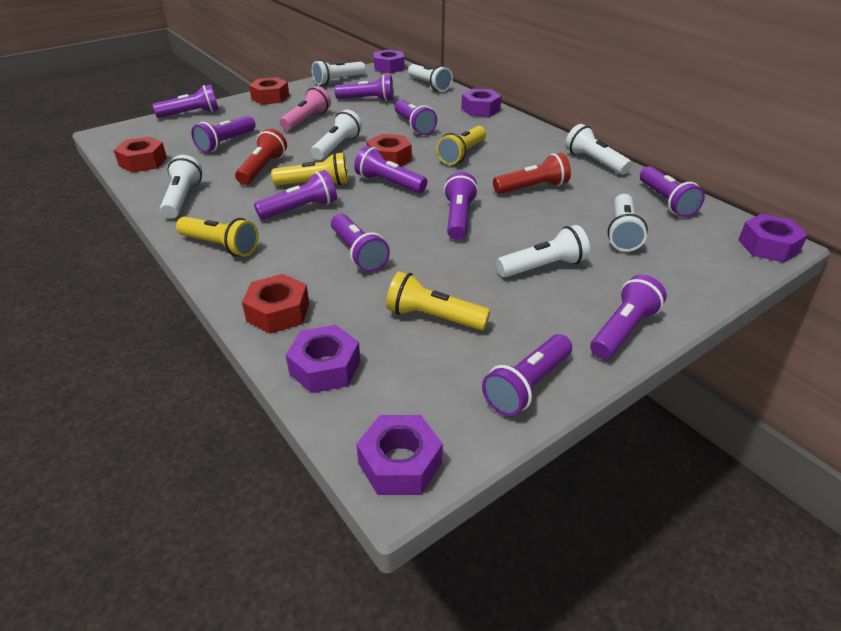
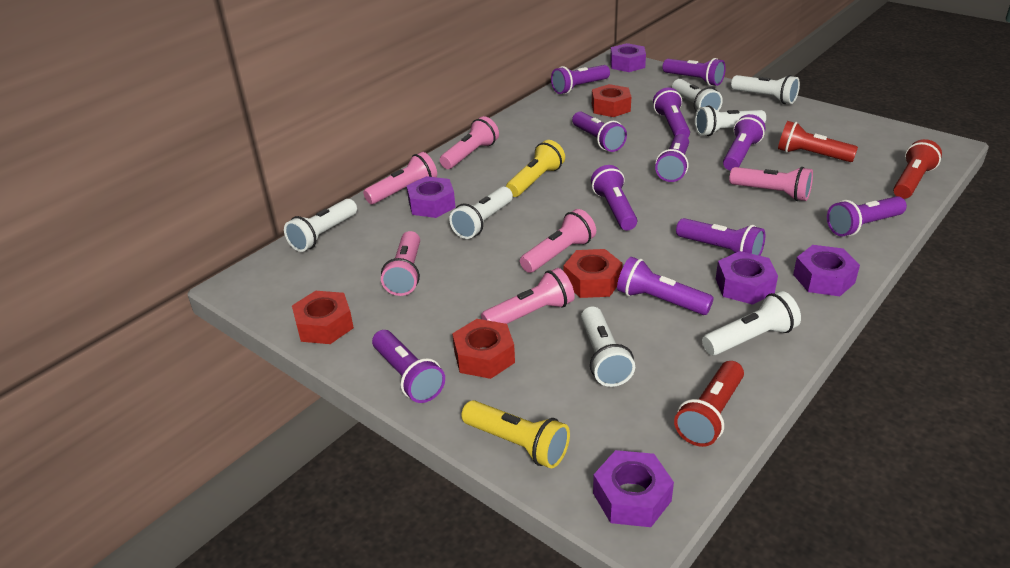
pink flashlight: [280,86,331,131] = 1 -> [363,152,437,204] [381,231,420,296] [440,116,499,169] [481,268,575,324] [520,209,596,273] [729,167,813,201] = 6
red flashlight: [235,129,287,185] [493,153,571,194] = 2 -> [674,361,744,447] [778,121,858,162] [893,139,942,199] = 3
yellow flashlight: [176,216,259,256] [271,152,349,186] [386,271,490,330] [436,126,486,165] = 4 -> [461,400,570,468] [506,140,565,197] = 2

